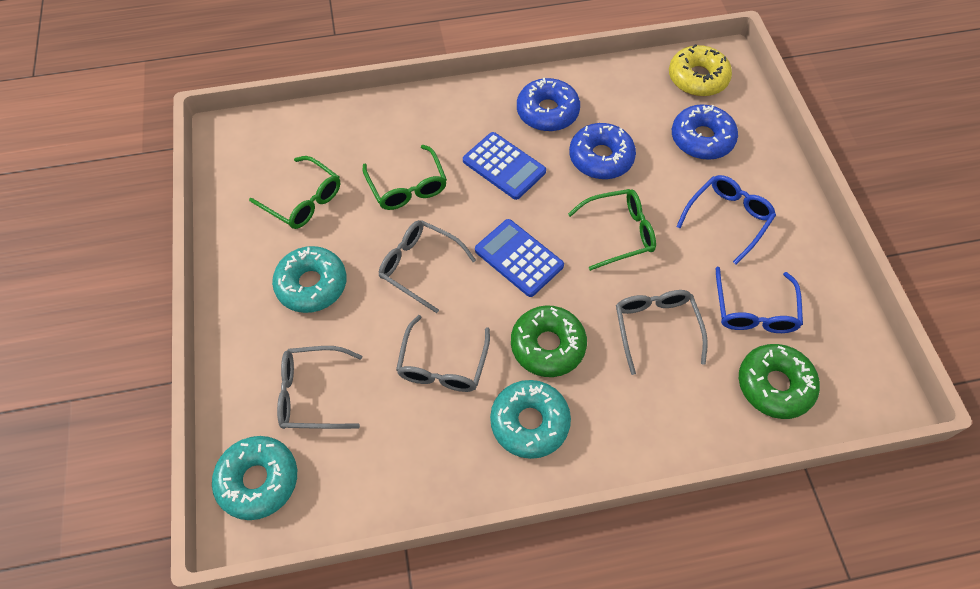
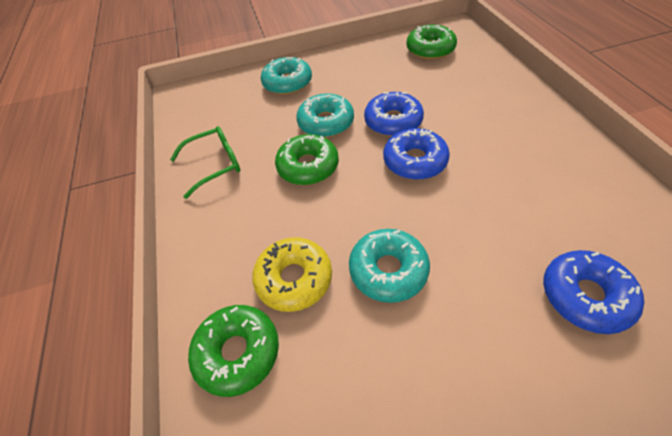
blue calculator: [463,132,546,200] [475,219,564,297] = 2 -> none = 0
blue glasses: [676,175,776,265] [716,267,803,333] = 2 -> none = 0
green donut: [511,305,587,377] [739,344,820,419] = 2 -> [188,305,279,397] [275,134,339,185] [406,24,457,60] = 3
green glasses: [249,156,340,229] [362,145,447,210] [568,189,656,271] = 3 -> [170,126,240,199] = 1
grey glasses: [277,346,362,429] [379,220,476,313] [396,315,490,392] [616,290,708,375] = 4 -> none = 0

